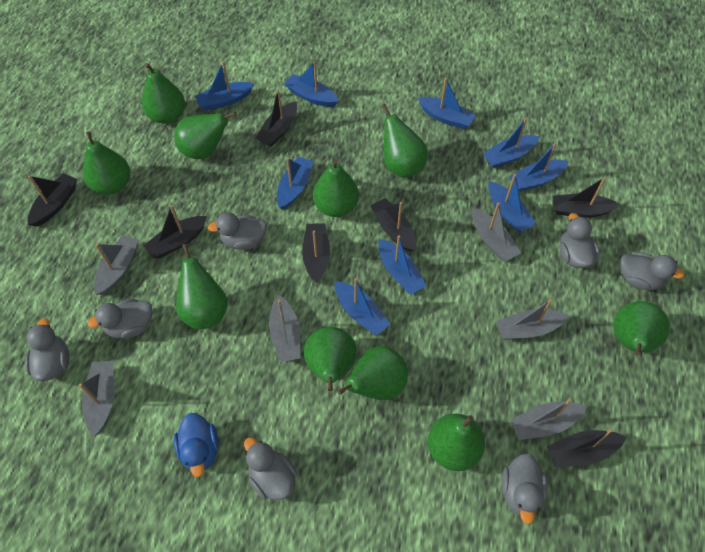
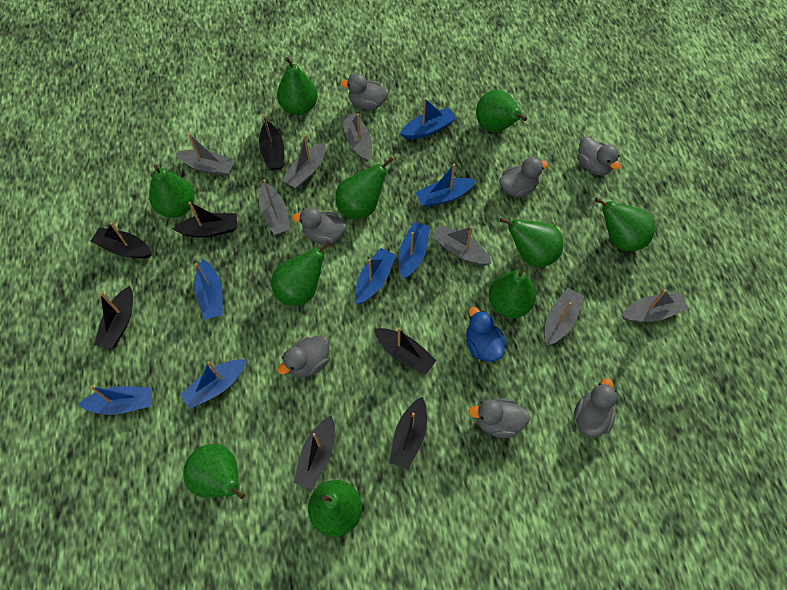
blue boat: [195,61,254,111] [277,157,314,210] [284,61,339,107] [335,278,390,336] [378,235,426,295] [418,78,476,129] [483,117,540,168] [488,174,536,232] [509,142,569,192] = 9 -> [78,386,152,415] [180,359,247,409] [194,259,222,320] [355,248,396,304] [398,222,430,279] [400,98,456,139] [415,164,476,207] = 7
grey boat: [79,361,115,437] [94,235,139,295] [269,294,300,362] [472,202,521,261] [496,299,569,340] [510,398,587,440] = 6 -> [176,133,235,176] [259,179,290,235] [282,135,326,189] [342,113,372,162] [432,225,491,265] [544,288,584,345] [621,289,688,322] = 7

